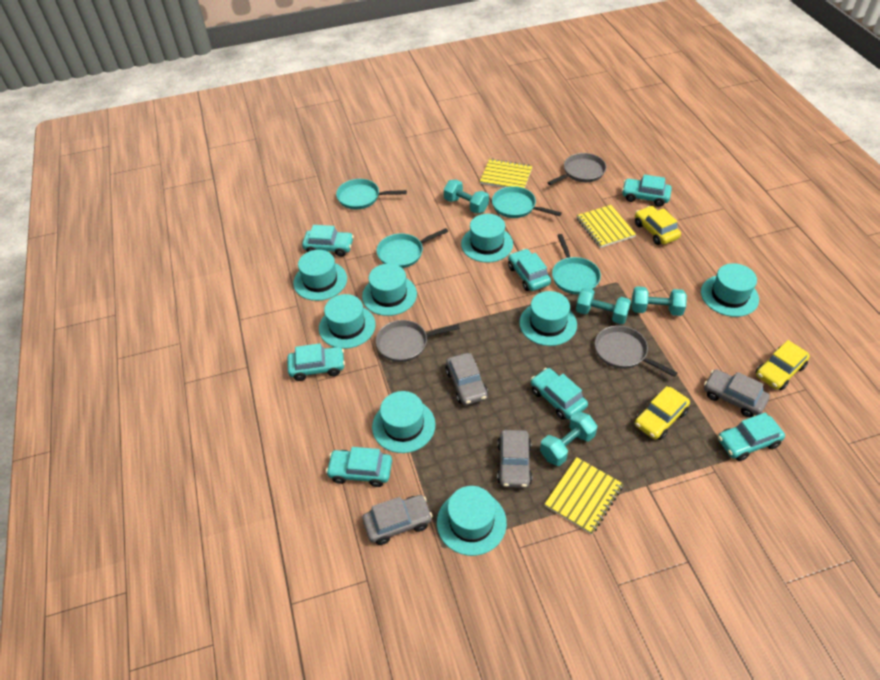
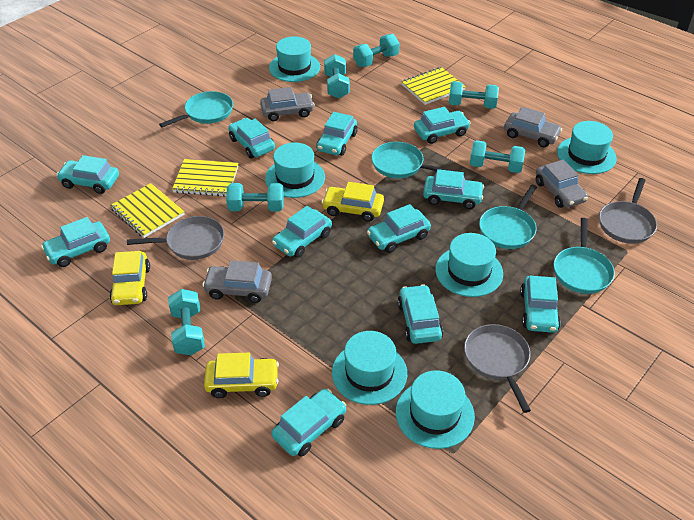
turquoise car: [287,343,345,381] [302,225,354,257] [326,447,392,487] [508,249,551,291] [531,368,588,420] [622,174,672,207] [718,413,785,461] = 7 -> [41,217,110,267] [56,155,119,194] [228,118,275,158] [272,206,332,258] [272,389,346,457] [316,112,358,156] [367,204,431,253] [398,285,443,344] [414,107,471,144] [423,169,484,209] [520,276,561,333] = 11
turquoise dumbbell: [444,180,489,214] [540,411,597,466] [576,287,631,324] [631,286,687,316] = 4 -> [168,289,205,355] [226,183,284,212] [324,54,350,99] [353,34,400,67] [449,81,499,109] [470,140,525,173] = 6
turquoise hat: [293,250,347,301] [319,294,376,349] [362,264,417,316] [372,391,435,453] [437,486,507,556] [461,214,513,263] [519,291,577,346] [701,263,759,317] = 8 -> [265,142,325,198] [269,36,320,82] [332,331,407,405] [396,370,475,449] [435,233,503,297] [557,121,617,174] = 6

